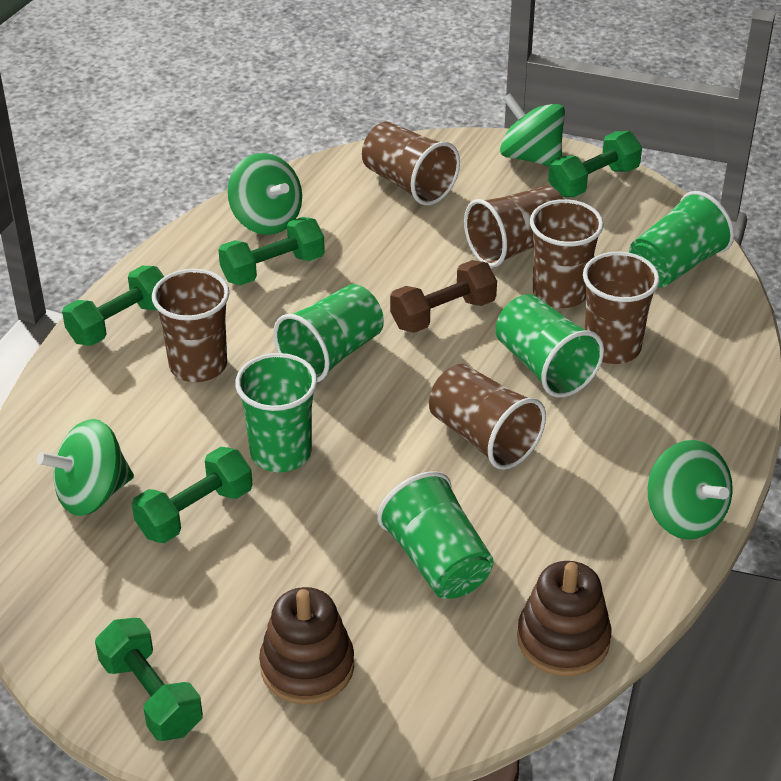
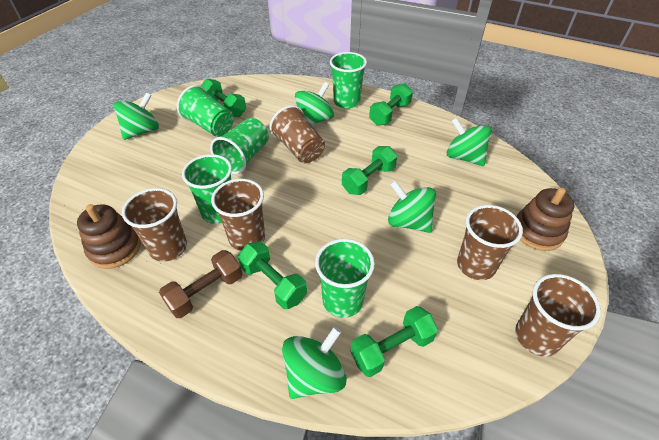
brown cup: [152,269,229,382] [362,122,460,205] [429,364,546,470] [464,186,564,267] [530,199,604,308] [583,252,660,364] = 6 -> [122,188,187,262] [211,179,265,251] [270,105,325,163] [457,205,523,280] [515,274,601,357] = 5
green spinning top: [37,419,134,516] [227,153,302,235] [500,93,565,166] [648,440,733,539] = 4 -> [114,92,159,140] [282,327,347,399] [295,82,334,125] [388,180,436,233] [447,117,491,166] = 5

